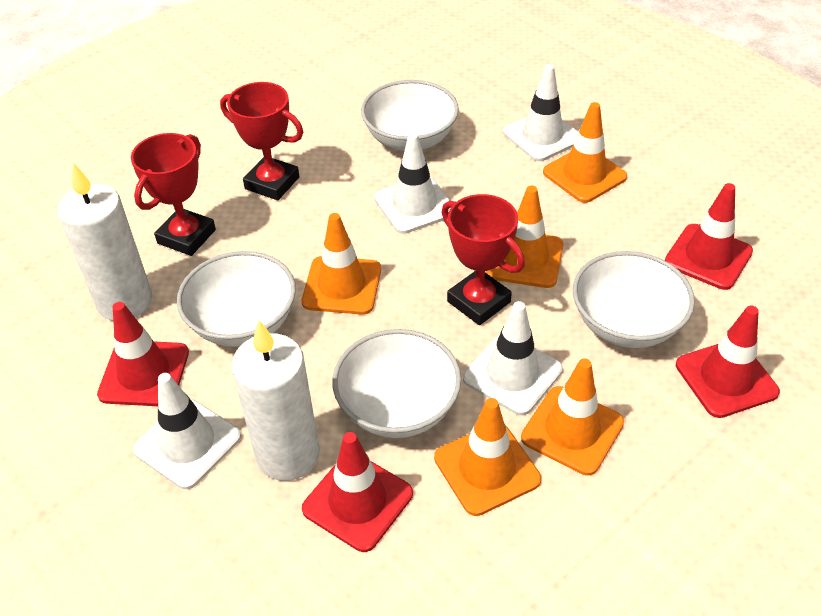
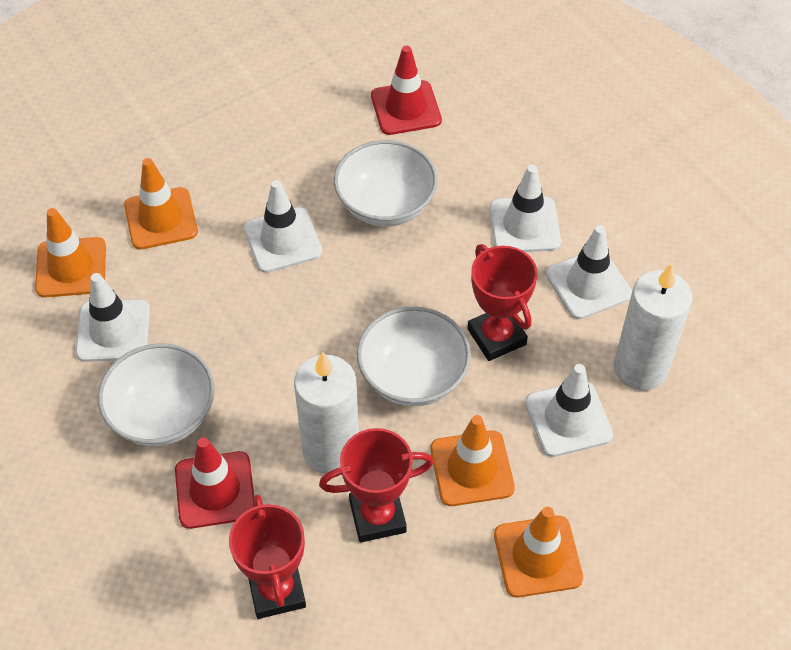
orange traffic cone: [302,213,381,315] [434,398,541,516] [486,186,564,288] [521,358,624,475] [543,102,627,203] = 5 -> [35,208,106,298] [124,158,198,250] [430,415,515,506] [494,507,583,597] = 4
red traffic cone: [97,302,189,406] [302,432,413,552] [665,183,753,290] [676,306,780,418] = 4 -> [175,437,255,529] [371,45,442,135] = 2
white bowl: [177,251,296,347] [332,329,461,438] [361,80,459,151] [573,251,695,348] = 4 -> [98,343,215,446] [334,140,438,227] [357,306,471,406] = 3
white traffic cone: [133,373,241,489] [374,133,450,234] [463,301,563,415] [503,64,578,161] = 4 -> [76,273,150,362] [244,180,322,273] [490,165,561,252] [525,364,613,457] [546,225,632,319] = 5

